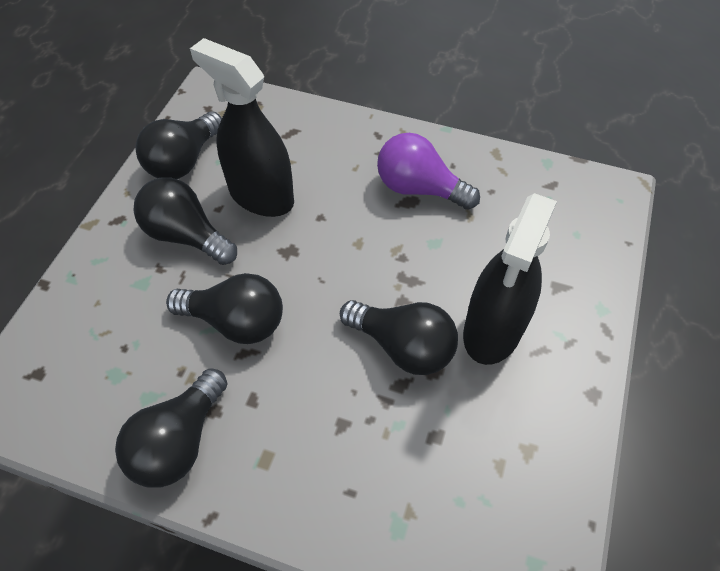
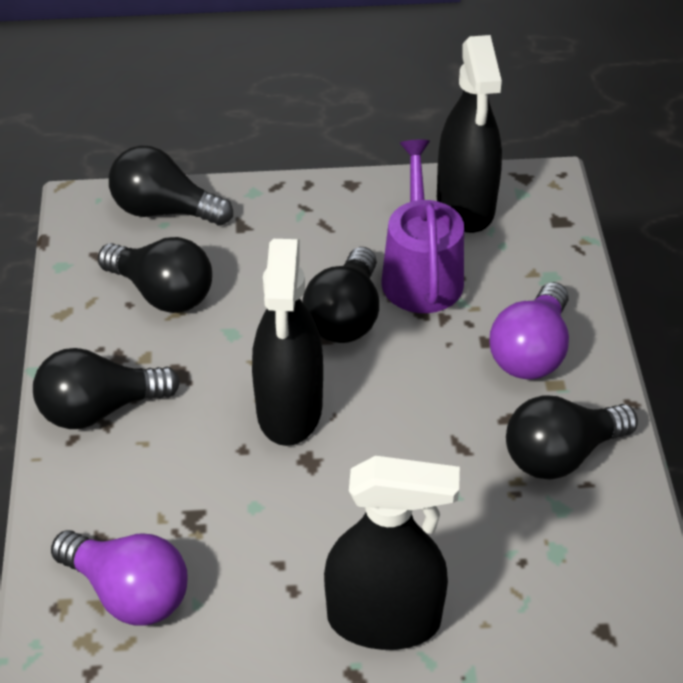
black spray bottle: [190,38,294,217] [463,193,557,365] = 2 -> [252,239,323,446] [324,456,460,650] [437,35,502,233] = 3
purple light bulb: [377,133,480,210] = 1 -> [51,530,188,626] [489,282,569,380] = 2
purple watering can: none = 0 -> [382,139,464,313] = 1

